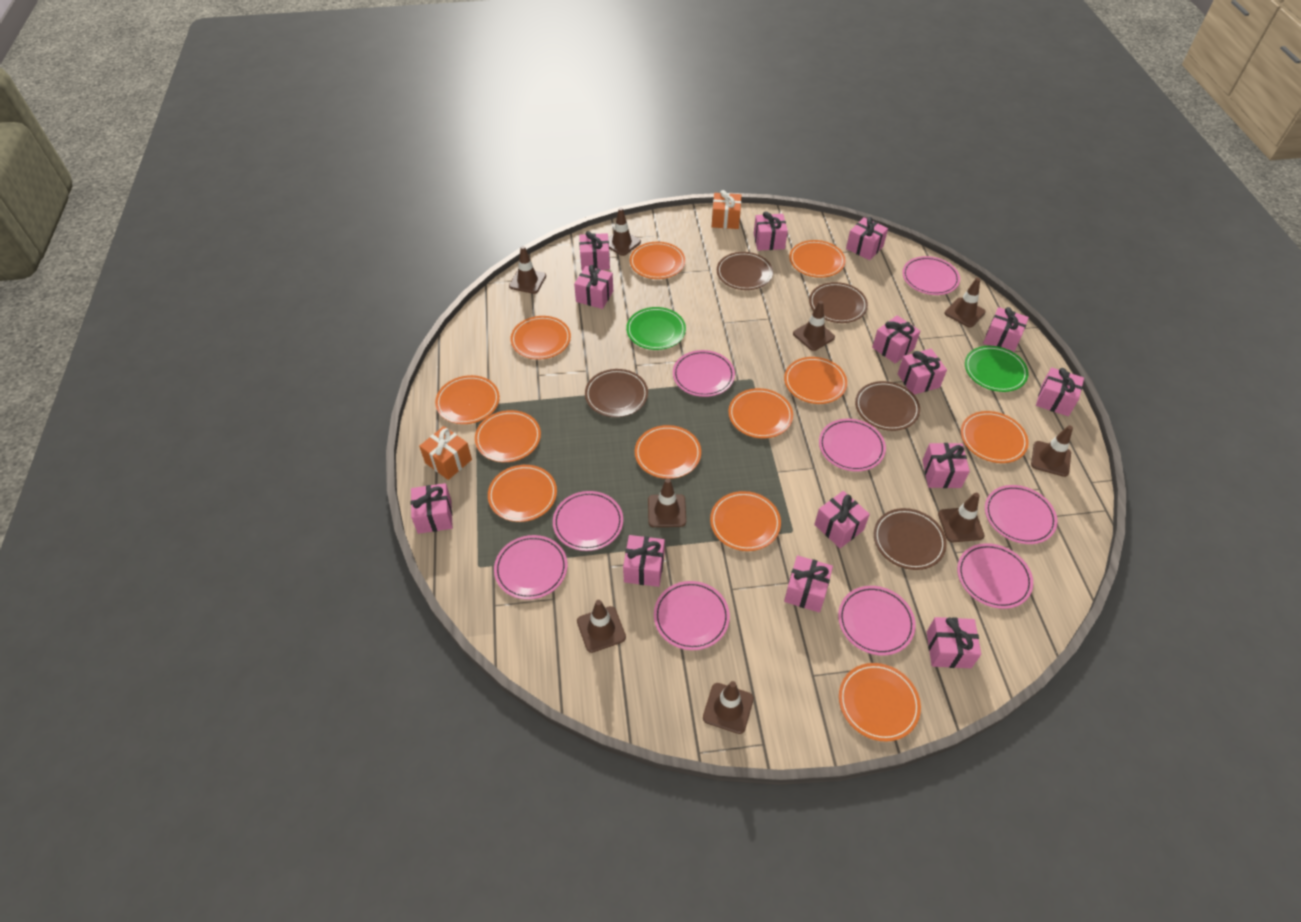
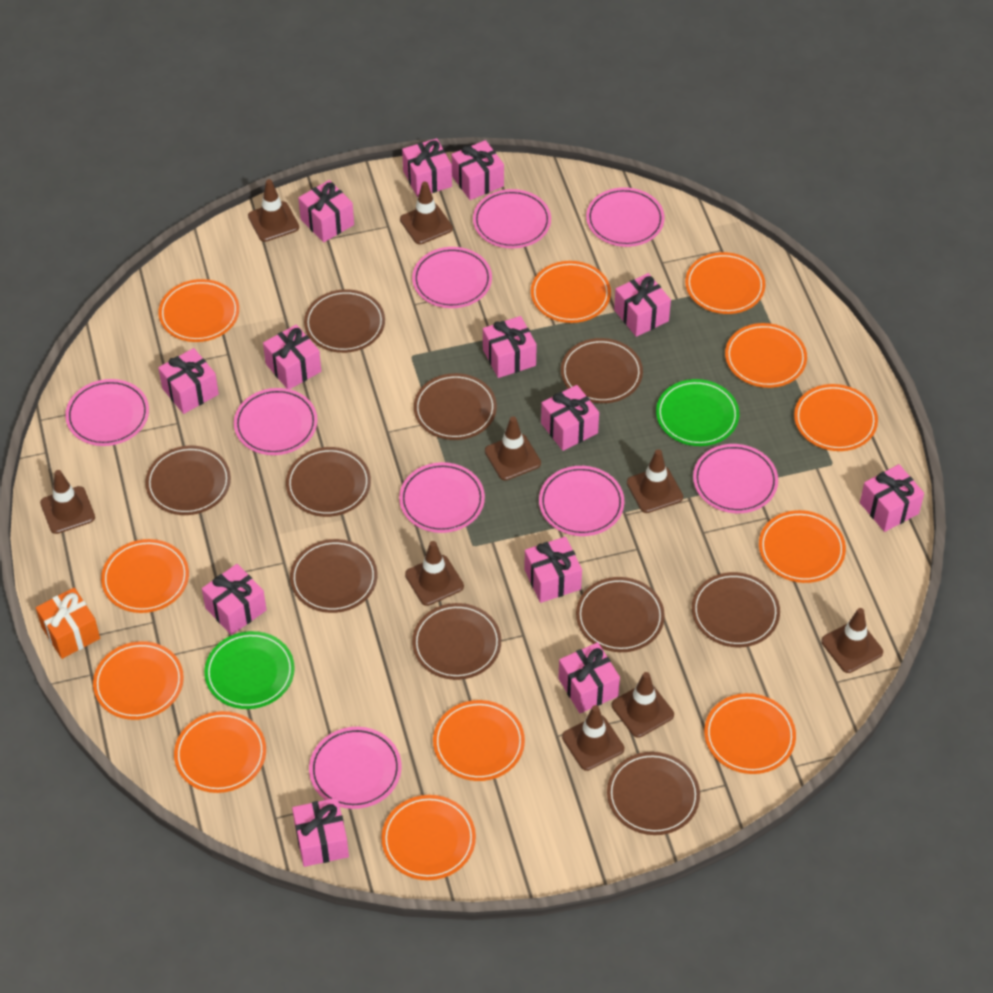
brown plate: [585,369,648,417] [717,252,773,290] [809,282,868,323] [855,381,920,431] [874,508,947,570] = 5 -> [145,446,231,515] [286,447,371,517] [290,539,377,613] [304,289,385,353] [412,603,501,680] [414,373,497,440] [561,338,643,403] [576,577,665,652] [607,752,700,835] [692,572,780,647] = 10
orange gift: [419,426,472,480] [712,190,741,229] = 2 -> [36,588,100,659] = 1
pink gift: [411,483,453,534] [574,265,613,309] [579,231,610,271] [623,535,665,587] [754,211,788,251] [784,555,833,613] [814,491,870,548] [846,217,888,260] [872,315,920,364] [898,349,947,395] [922,443,970,488] [927,617,981,668] [983,307,1029,352] [1036,367,1084,416] = 14 -> [158,348,219,414] [202,564,266,635] [263,324,321,389] [292,798,349,867] [298,180,354,242] [402,138,452,197] [451,140,504,200] [483,316,537,378] [524,537,582,603] [541,385,599,451] [558,642,620,713] [614,273,671,337] [860,464,924,532] = 13

